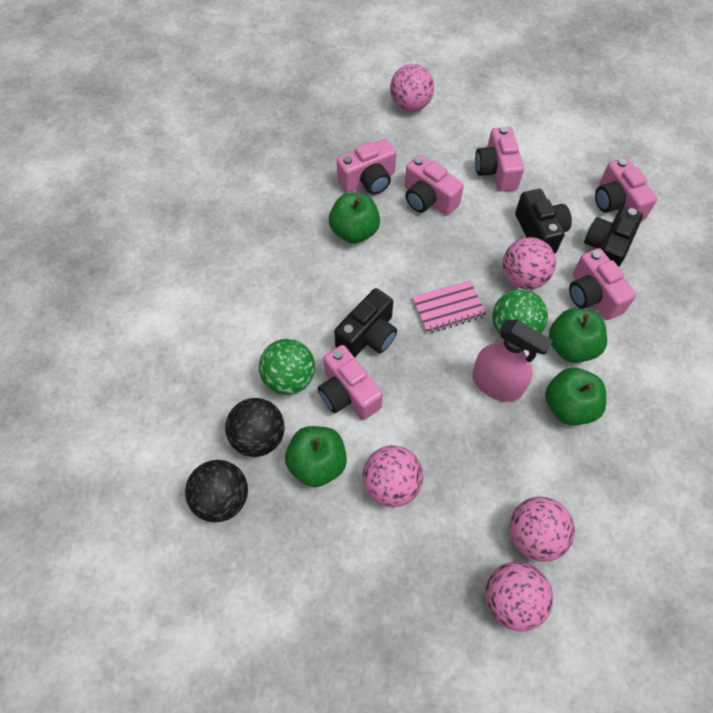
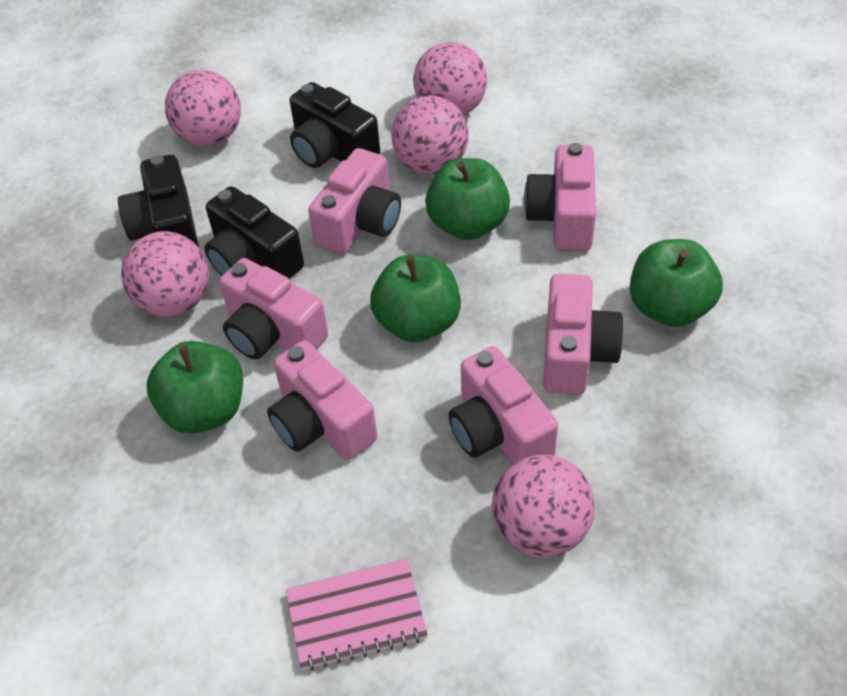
black ball: [185,460,248,522] [225,398,285,457] = 2 -> none = 0
green ball: [259,339,315,395] [492,289,548,336] = 2 -> none = 0
pink spray bottle: [472,320,553,402] = 1 -> none = 0

